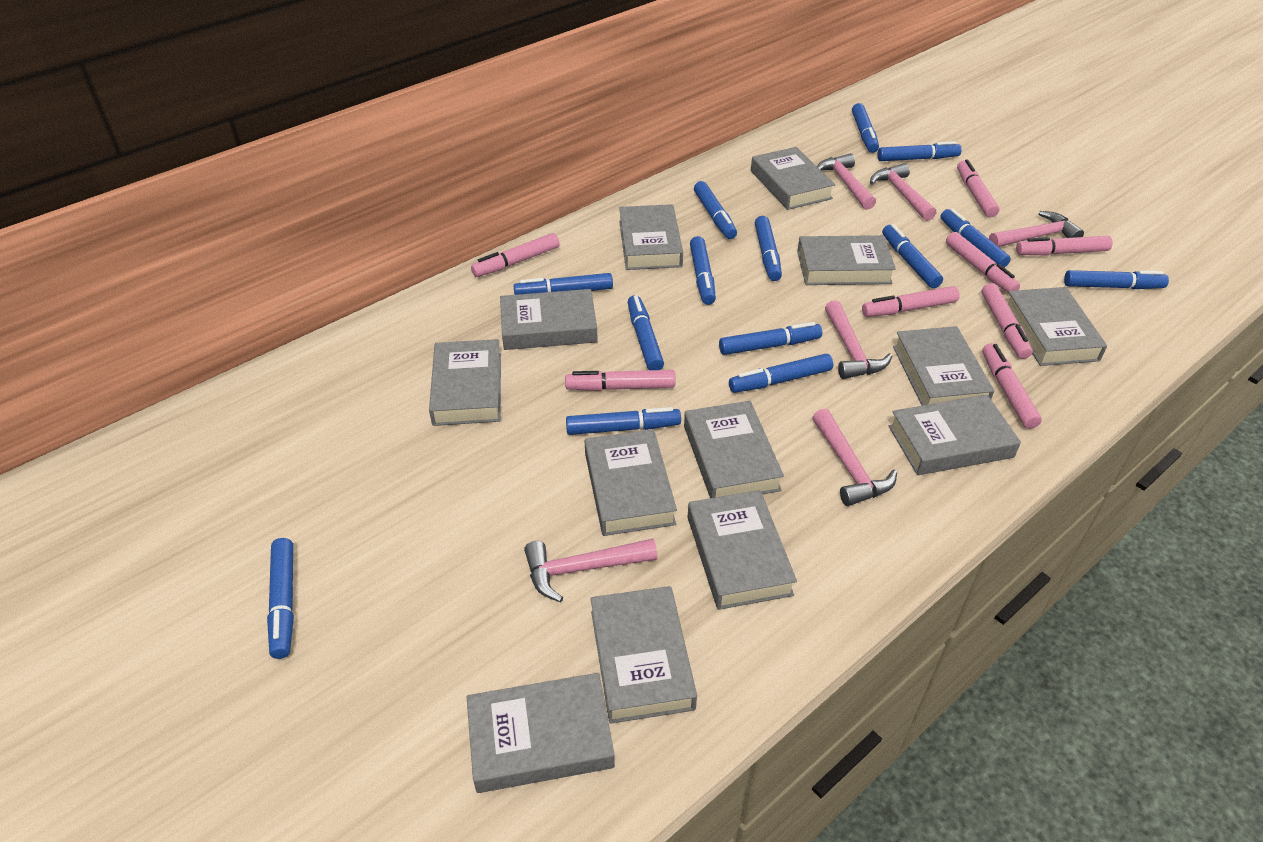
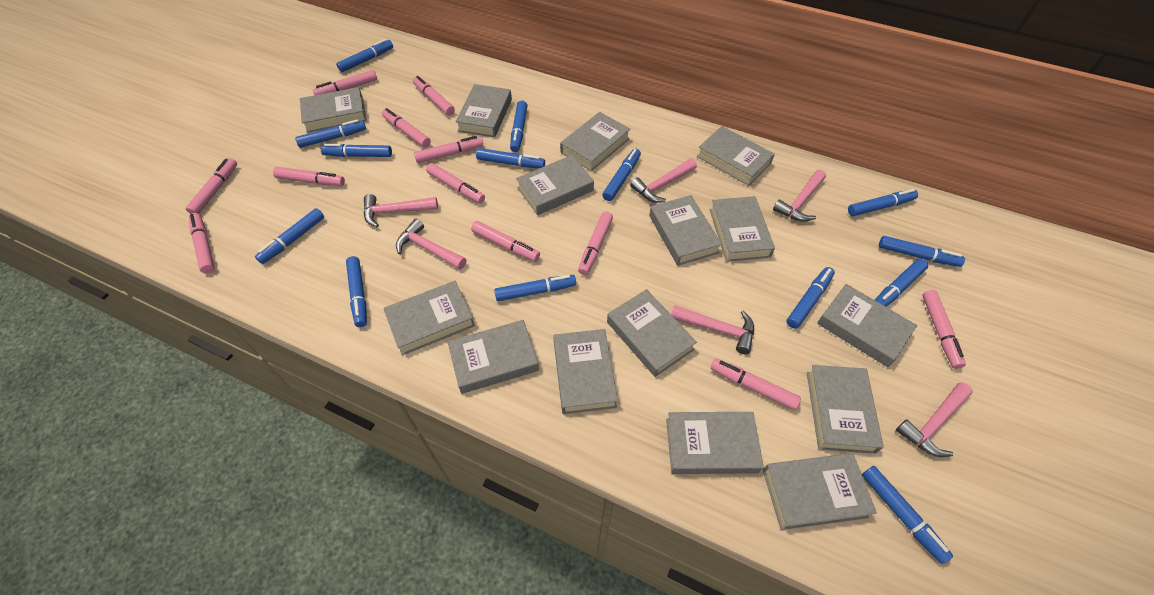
grey book: [429,339,501,426] [466,673,615,793] [500,289,598,350] [585,429,677,536] [591,586,697,724] [619,204,683,270] [684,401,784,498] [687,490,797,610] [751,147,835,210] [797,235,896,285] [889,395,1021,475] [893,326,994,406] [1008,287,1107,366] = 13 -> [300,87,367,133] [383,281,475,356] [447,320,539,394] [455,84,512,137] [516,155,594,215] [553,329,618,414] [560,112,631,171] [607,289,697,377] [649,195,722,266] [666,412,764,474] [697,126,775,186] [709,196,775,262] [763,453,877,530] [807,365,884,454] [817,284,917,367] = 15
pink marker: [471,233,560,277] [565,370,676,391] [862,286,960,317] [946,232,1020,293] [957,160,1000,217] [981,283,1033,359] [982,343,1042,429] [1016,236,1113,255] = 8 -> [186,158,237,214] [189,213,215,273] [273,167,345,186] [313,70,377,95] [382,108,431,147] [413,76,455,115] [414,136,483,163] [426,163,485,203] [471,221,540,262] [578,211,613,275] [711,358,801,410] [922,290,966,369] = 12

